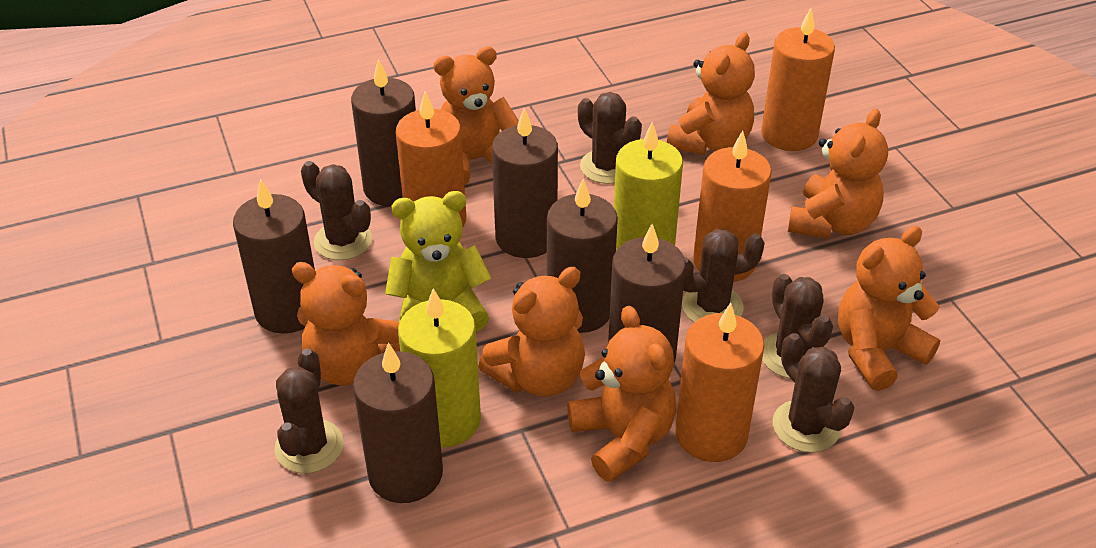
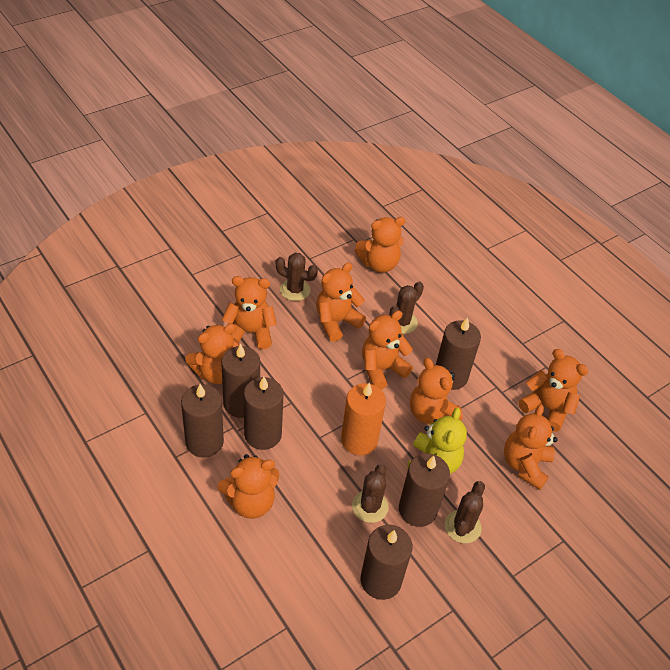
brown cactus: [275,349,344,473] [301,161,372,260] [578,92,642,184] [682,229,765,322] [762,274,833,379] [773,333,855,453] = 6 -> [276,253,318,301] [352,464,389,523] [389,281,424,334] [445,481,485,543] = 4
orange candle: [396,91,466,228] [675,303,764,462] [693,131,772,282] [761,8,835,151] = 4 -> [341,383,386,455] = 1
orange teddy bear: [292,262,400,386] [434,46,519,184] [478,267,585,397] [567,306,677,482] [667,32,755,155] [788,109,888,239] [838,226,940,391] = 7 -> [185,324,239,384] [217,454,279,519] [222,276,277,349] [316,262,366,342] [355,217,406,273] [362,310,413,390] [410,358,463,424] [504,404,558,490] [519,349,588,432] = 9
yellow candle: [398,289,481,447] [614,122,683,250] = 2 -> none = 0

